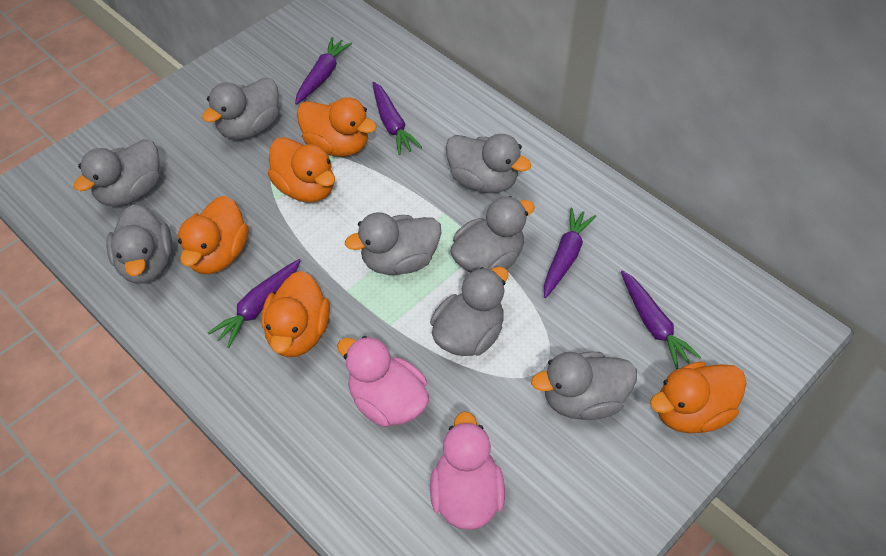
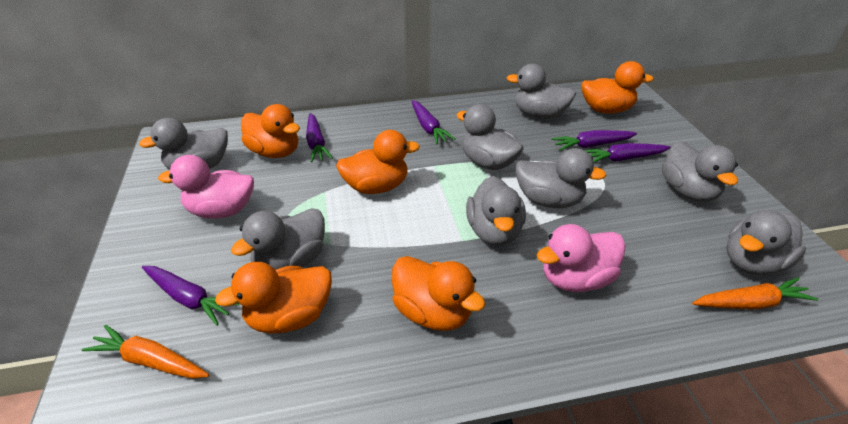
orange carrot: none = 0 -> [82,325,209,379] [692,278,819,309] = 2

